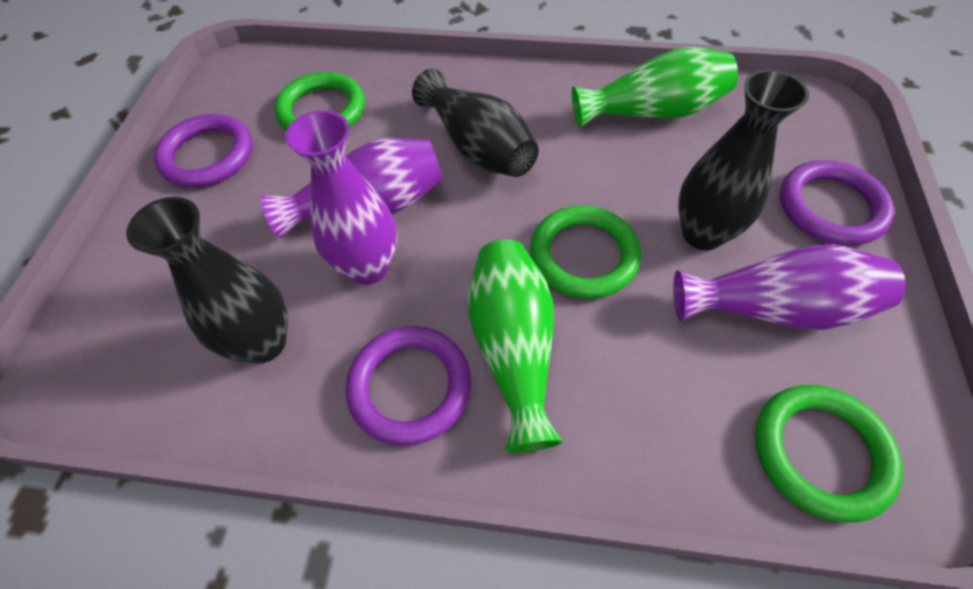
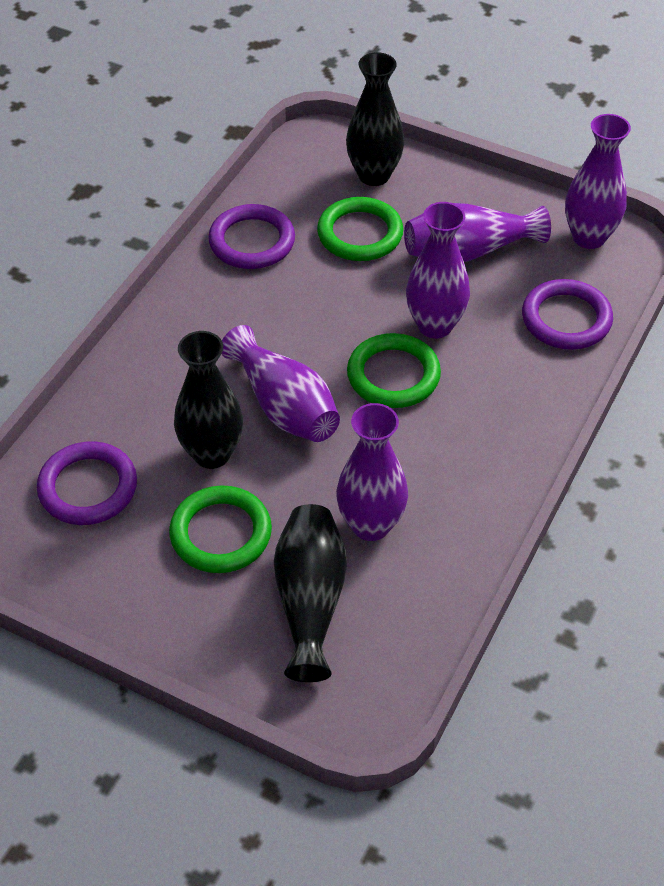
green vase: [468,239,563,453] [572,47,738,128] = 2 -> none = 0
purple vase: [261,138,443,238] [285,110,397,285] [673,245,905,330] = 3 -> [222,325,340,442] [336,403,408,541] [404,203,551,262] [406,202,470,338] [565,114,631,249] = 5

